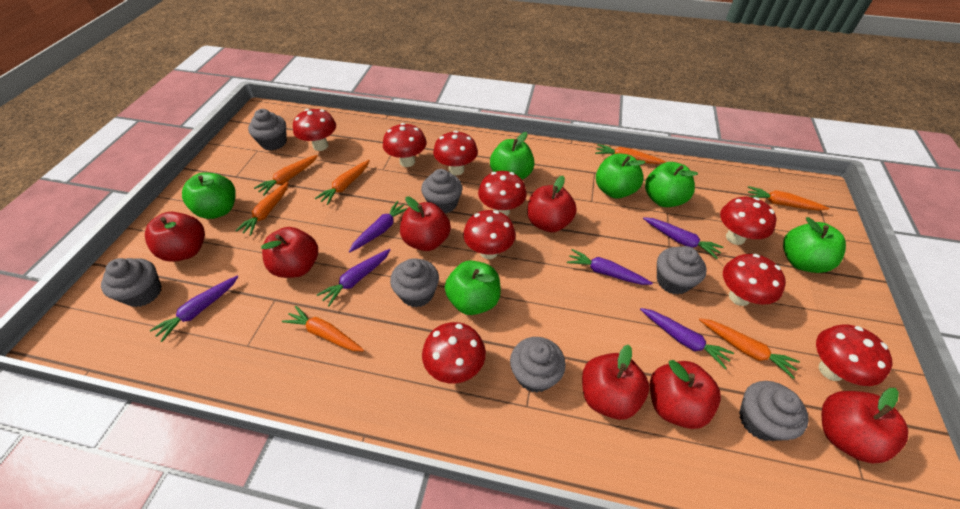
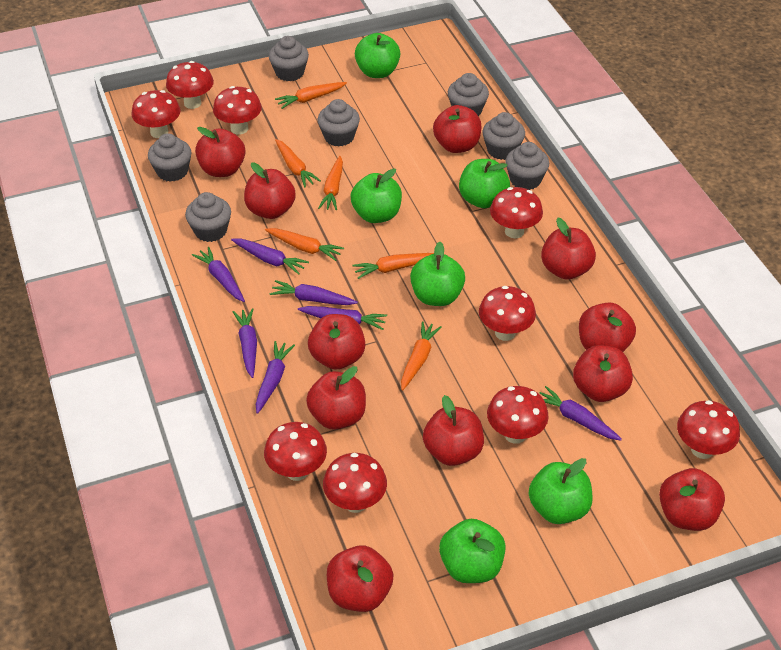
orange carrot: [235,182,289,236] [254,155,318,196] [282,306,364,352] [315,160,370,205] [595,144,666,164] [699,318,800,379] [748,186,829,210] = 7 -> [265,228,344,261] [275,82,347,109] [275,139,321,188] [318,156,343,210] [352,253,434,279] [401,321,442,391] = 6
purple carrot: [150,276,239,342] [317,249,390,306] [349,201,408,252] [567,249,653,285] [640,308,734,369] [643,217,724,259] = 6 -> [192,247,245,302] [231,239,309,275] [233,308,257,378] [256,341,295,414] [270,280,358,305] [298,306,387,330] [539,386,622,441] = 7
red apple: [145,212,205,262] [261,227,318,278] [400,197,451,251] [527,176,577,232] [582,345,649,420] [650,360,721,429] [821,388,908,463] = 7 -> [195,127,245,177] [244,162,296,219] [306,366,366,430] [308,314,365,370] [327,545,394,612] [423,395,484,466] [433,105,482,153] [541,218,596,280] [573,345,633,402] [579,302,636,352] [659,468,725,531] = 11

